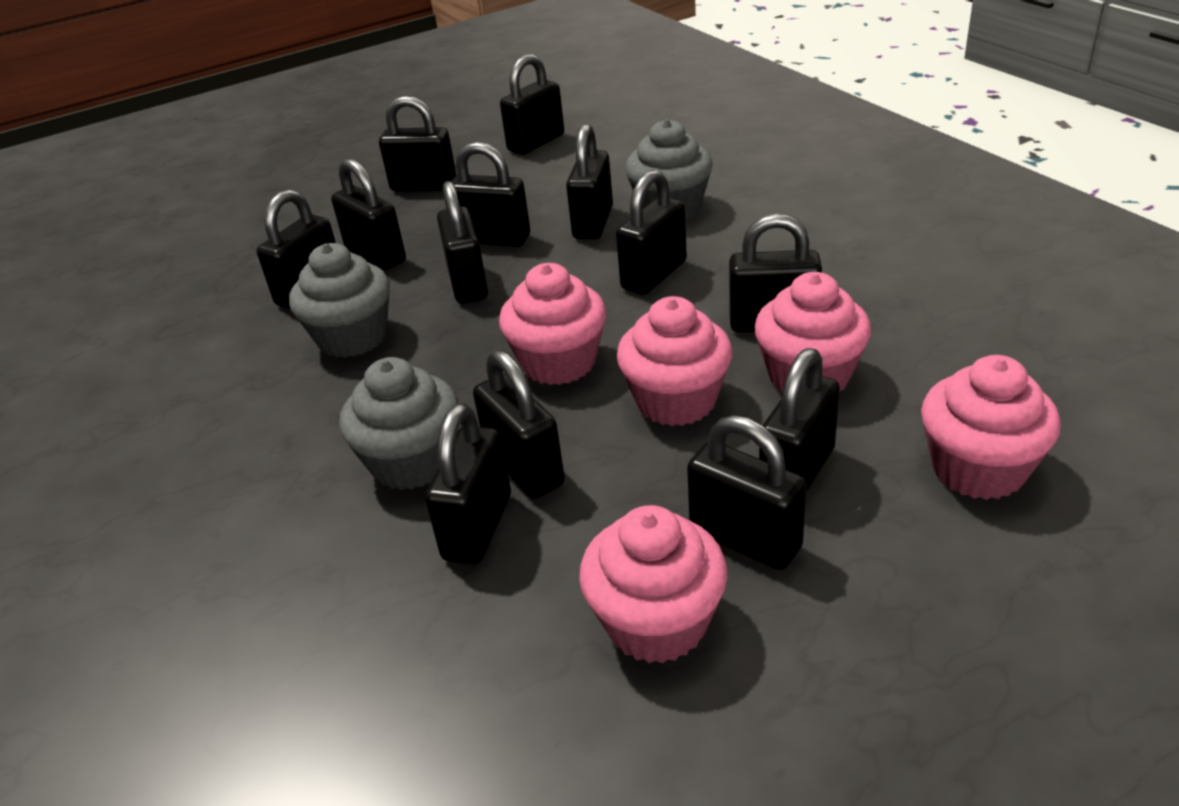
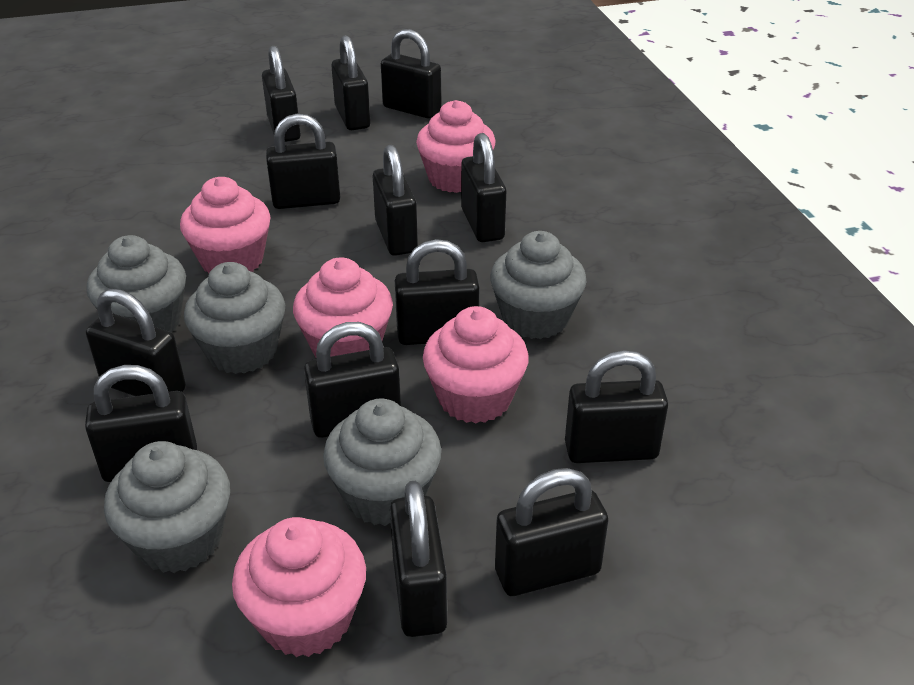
grey cupcake: [289,243,390,358] [339,357,459,490] [625,119,713,219] = 3 -> [86,235,186,333] [104,441,230,573] [184,262,285,374] [323,398,441,526] [490,231,587,339] = 5

